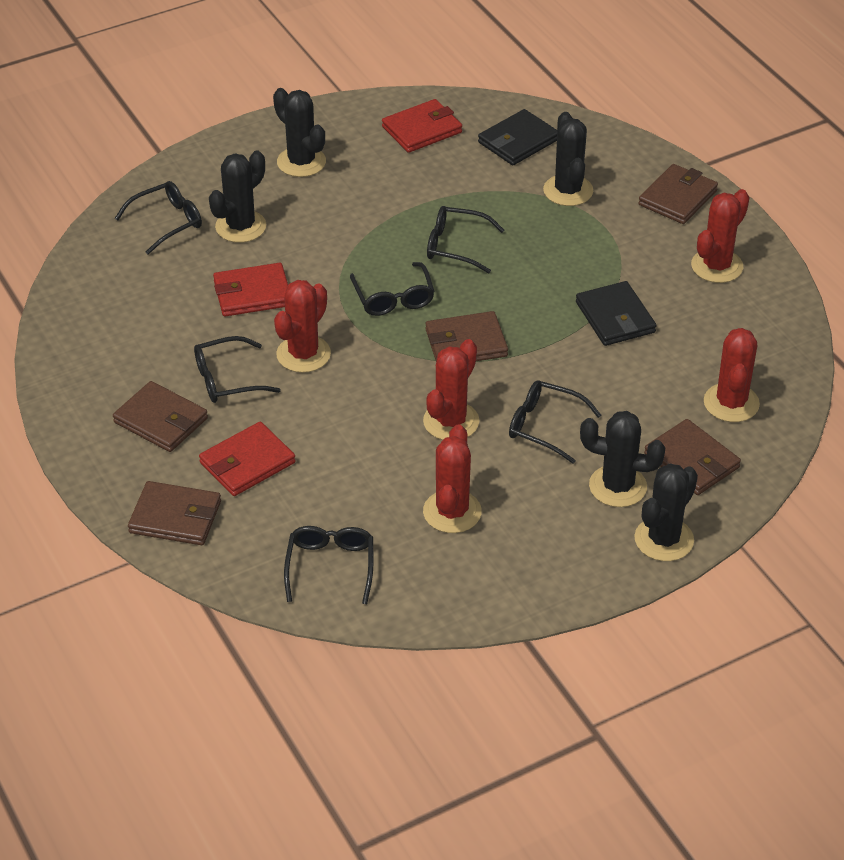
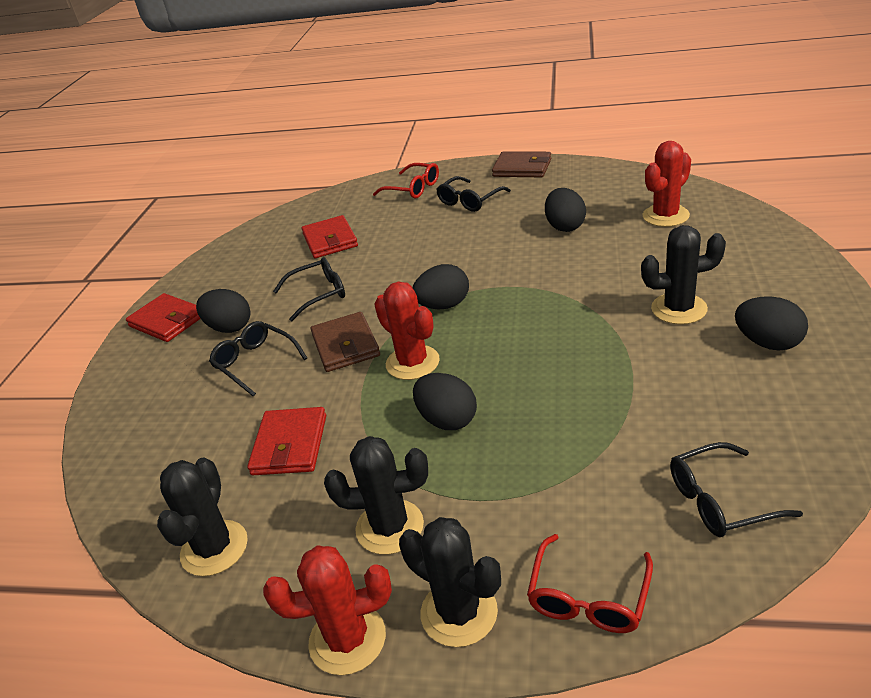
black cactus: [209,151,266,243] [273,88,326,177] [543,112,593,206] [580,411,665,507] [634,463,698,561] = 5 -> [157,458,248,576] [324,436,428,555] [399,517,501,647] [641,225,726,325] = 4
black egg: none = 0 -> [196,289,250,333] [413,264,469,310] [413,373,477,430] [545,188,586,232] [735,296,808,351] = 5
black glasses: [114,181,202,255] [194,336,281,403] [284,526,373,604] [350,262,435,316] [427,206,504,274] [509,380,601,464] = 6 -> [209,321,307,396] [273,257,345,321] [436,176,511,212] [670,442,803,537] = 4
black wallet: [478,109,557,165] [576,281,657,346] = 2 -> none = 0
brown wallet: [113,381,208,452] [128,481,221,545] [426,311,508,362] [638,164,718,224] [644,419,741,495] = 5 -> [311,312,380,372] [492,151,551,177] = 2
red cactus: [274,280,331,373] [423,339,479,440] [423,425,482,533] [691,189,750,283] [704,328,760,422] = 5 -> [263,546,392,675] [374,282,440,380] [643,141,691,227] = 3
red glasses: none = 0 -> [373,163,439,199] [527,534,653,633] = 2

